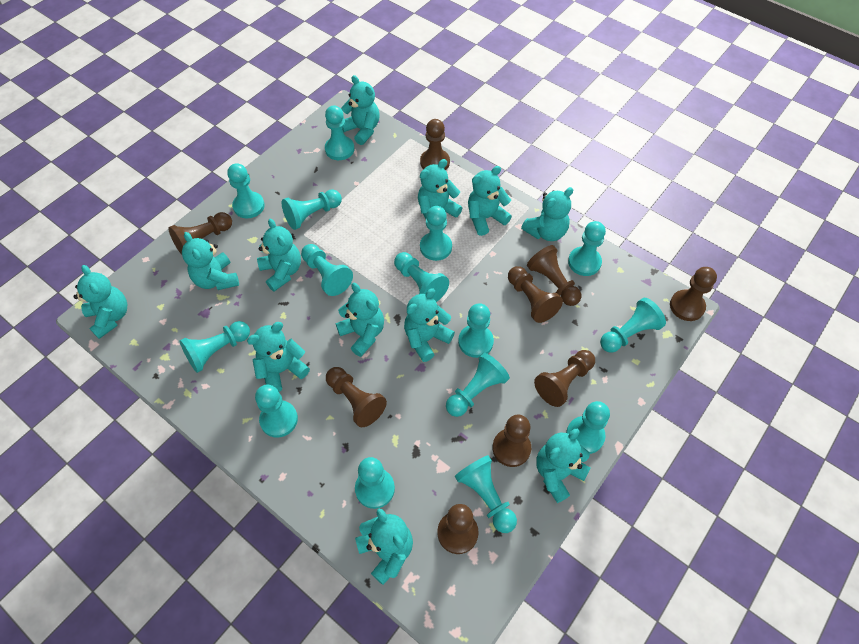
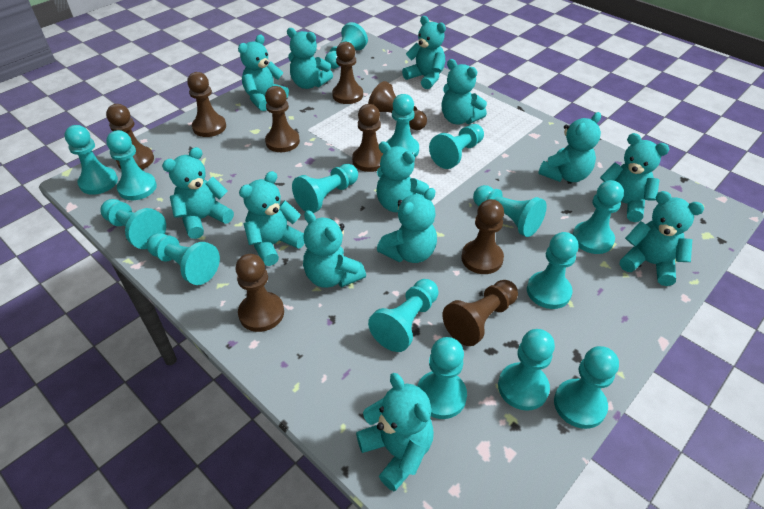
turquoise teddy bear: [73,265,127,339] [182,232,239,290] [247,322,310,392] [257,219,301,291] [336,283,384,357] [341,75,379,145] [355,509,413,585] [404,288,455,362] [418,159,462,219] [468,166,512,236] [521,187,574,241] [536,429,590,503] = 12 -> [162,147,234,239] [238,35,289,111] [239,171,305,266] [287,28,333,89] [303,210,366,288] [356,373,434,492] [376,141,429,213] [377,188,437,263] [402,16,446,89] [441,59,487,124] [538,112,601,182] [600,133,669,222] [620,191,704,286] = 13

